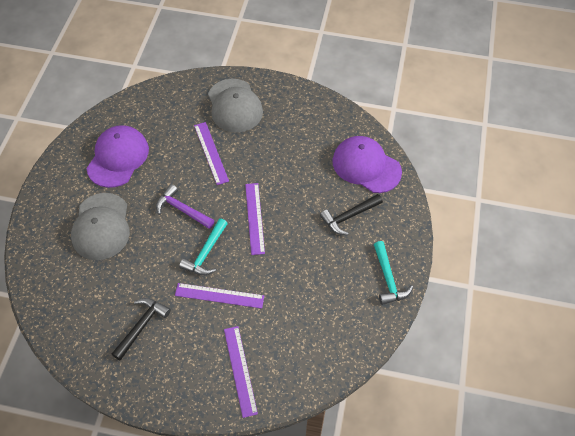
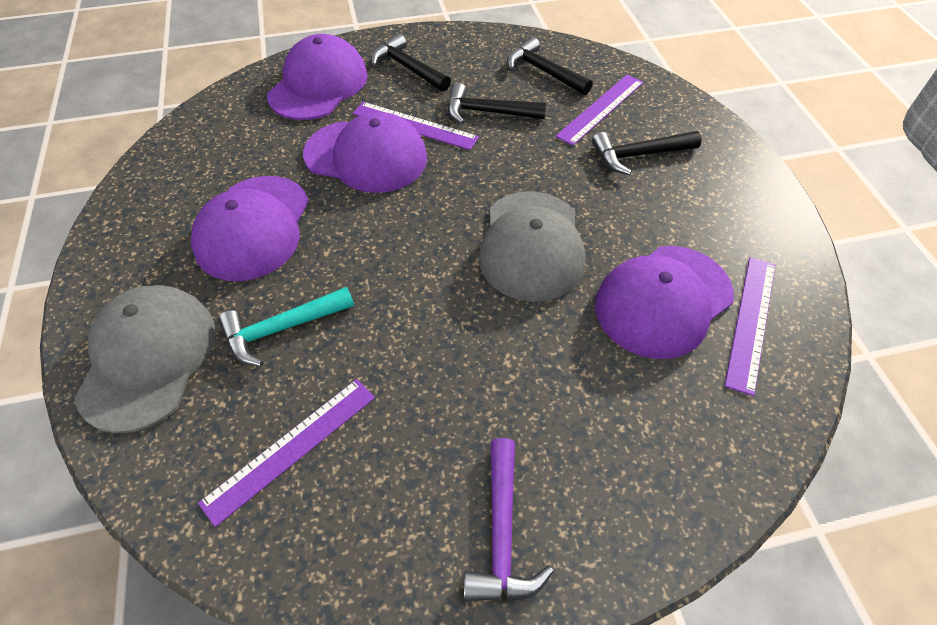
black hammer: [112,298,171,361] [320,194,383,235] = 2 -> [371,34,451,92] [448,83,546,124] [507,37,593,95] [592,131,702,175] = 4
purple cap: [86,125,149,188] [332,136,402,193] = 2 -> [191,176,309,281] [267,34,368,120] [303,112,427,193] [595,246,734,359] = 4
turquoise hammer: [179,218,228,275] [374,241,413,305] = 2 -> [218,287,354,366] = 1

